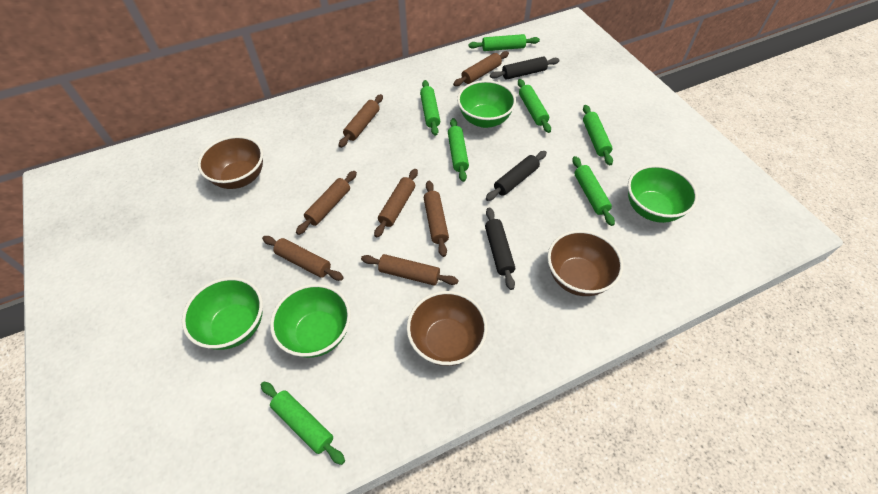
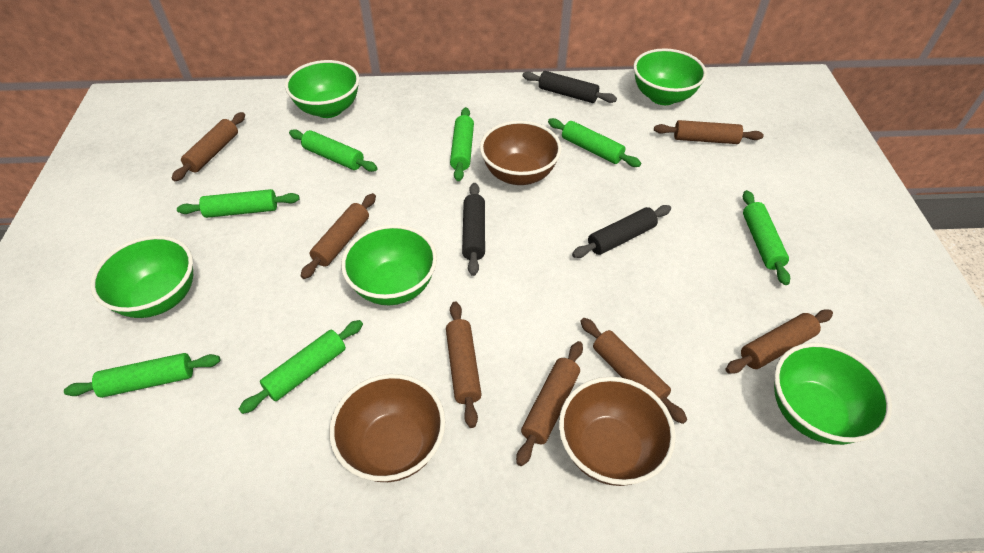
green bowl: [182,277,263,350] [270,284,351,358] [457,80,516,128] [628,165,698,223] = 4 -> [90,236,193,318] [285,60,359,118] [341,225,437,305] [633,48,707,105] [774,343,892,445] = 5

